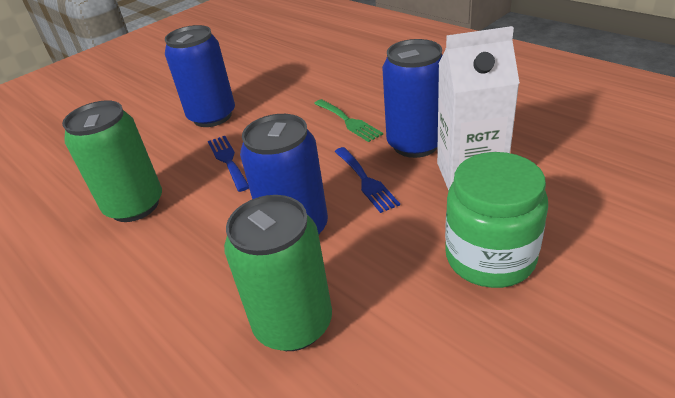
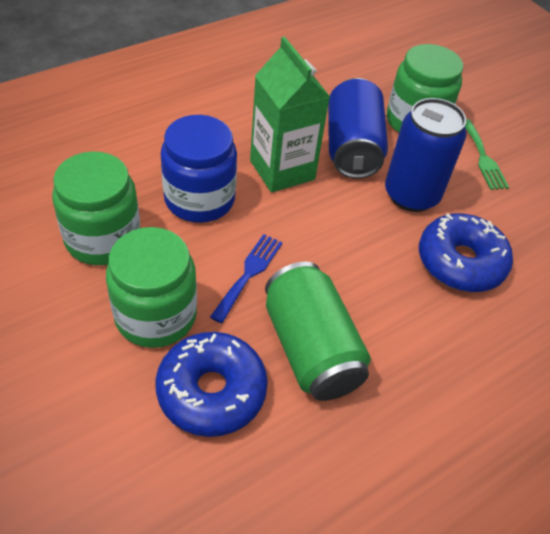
blue can: [165,25,235,127] [240,114,328,235] [382,39,442,158] = 3 -> [328,78,388,179] [385,98,466,212] = 2
blue donut: none = 0 -> [156,332,268,437] [419,214,513,292] = 2
blue fork: [208,136,249,192] [335,147,400,213] = 2 -> [210,234,283,323] = 1
blue jar: none = 0 -> [161,115,237,223] = 1
green can: [62,100,162,222] [224,195,332,351] = 2 -> [265,262,371,401] = 1
green carton: none = 0 -> [250,36,330,193] = 1
green jar: [445,152,548,288] = 1 -> [52,151,140,265] [106,227,197,348] [387,44,463,133] = 3
white carton: [437,26,520,191] = 1 -> none = 0

